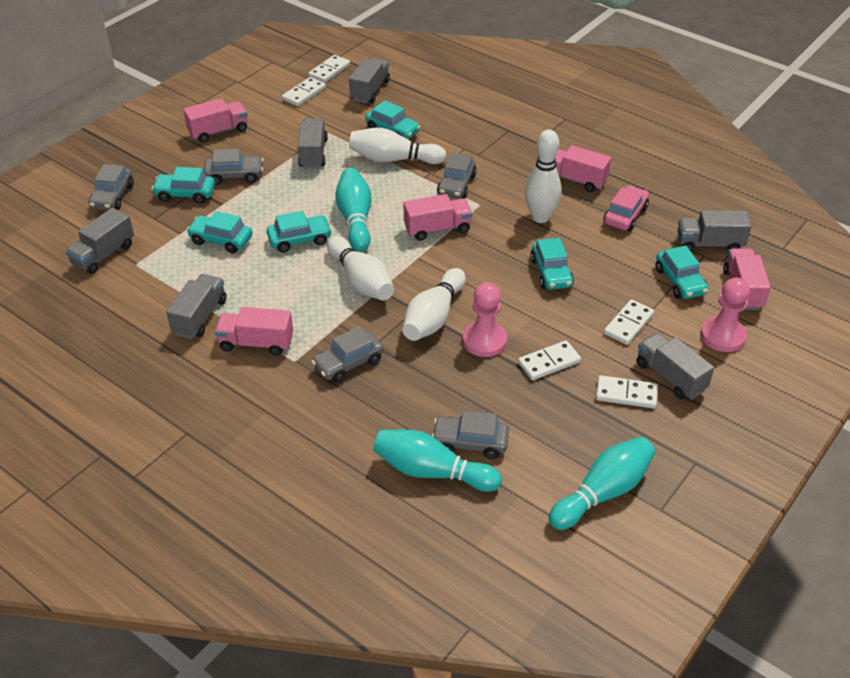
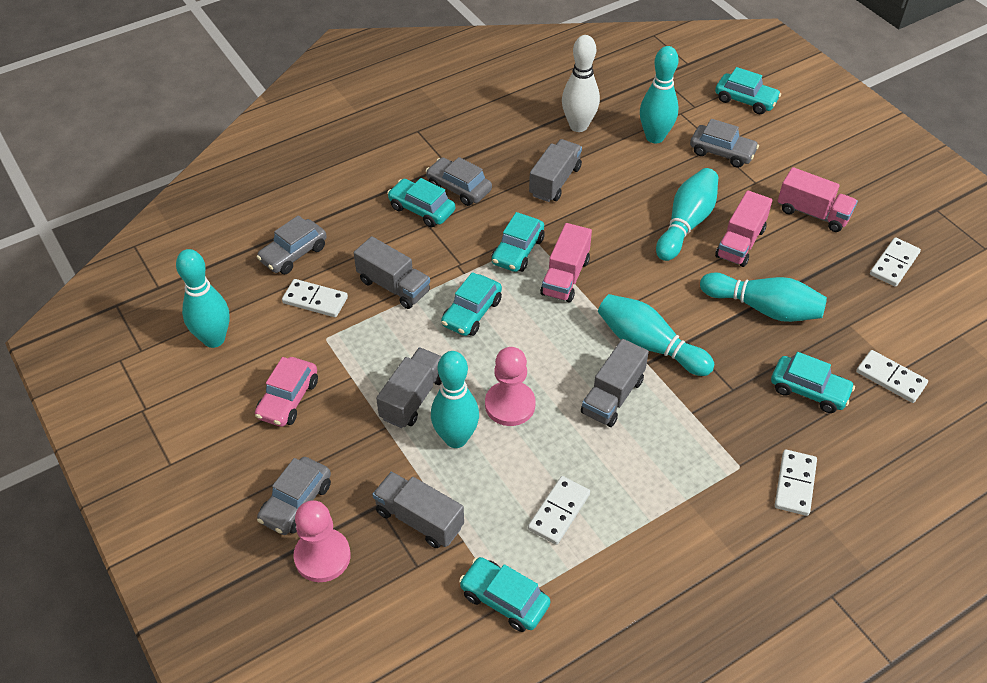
grey car: [88,164,134,210] [204,149,264,185] [311,326,384,383] [432,411,509,459] [437,152,477,199] = 5 -> [257,215,327,274] [257,457,331,535] [426,157,492,206] [690,119,759,168] = 4
grey truck: [65,208,134,274] [166,274,227,339] [298,118,328,168] [349,58,390,103] [637,332,714,400] [677,210,752,251] = 6 -> [354,236,430,309] [373,472,464,548] [376,347,442,428] [529,139,582,202] [581,339,649,427] = 5
pink truck: [183,98,248,143] [215,307,293,356] [403,194,472,241] [555,145,611,192] [723,249,771,310] = 5 -> [540,223,592,303] [715,190,772,267] [778,167,858,232] = 3
turquoise bowling pin: [335,168,371,252] [373,430,502,492] [549,437,655,530] = 3 -> [176,249,230,348] [431,351,479,448] [598,294,714,376] [640,46,678,143] [656,168,718,261] [700,272,827,322] = 6
white bowling pin: [327,236,394,300] [349,128,447,164] [402,268,466,341] [525,130,562,223] = 4 -> [562,35,600,132] = 1

